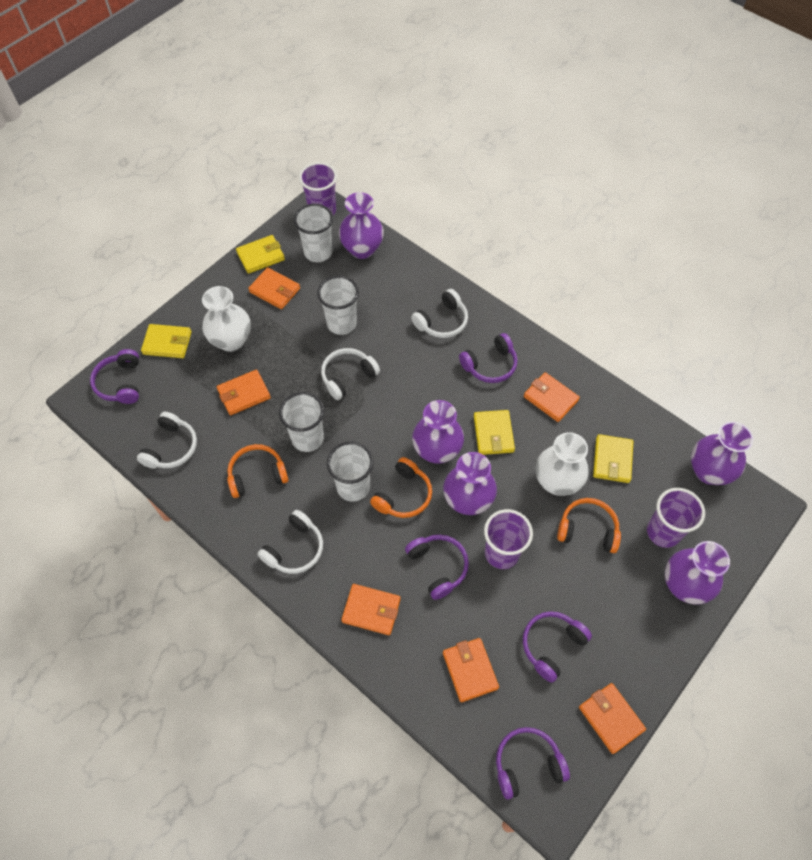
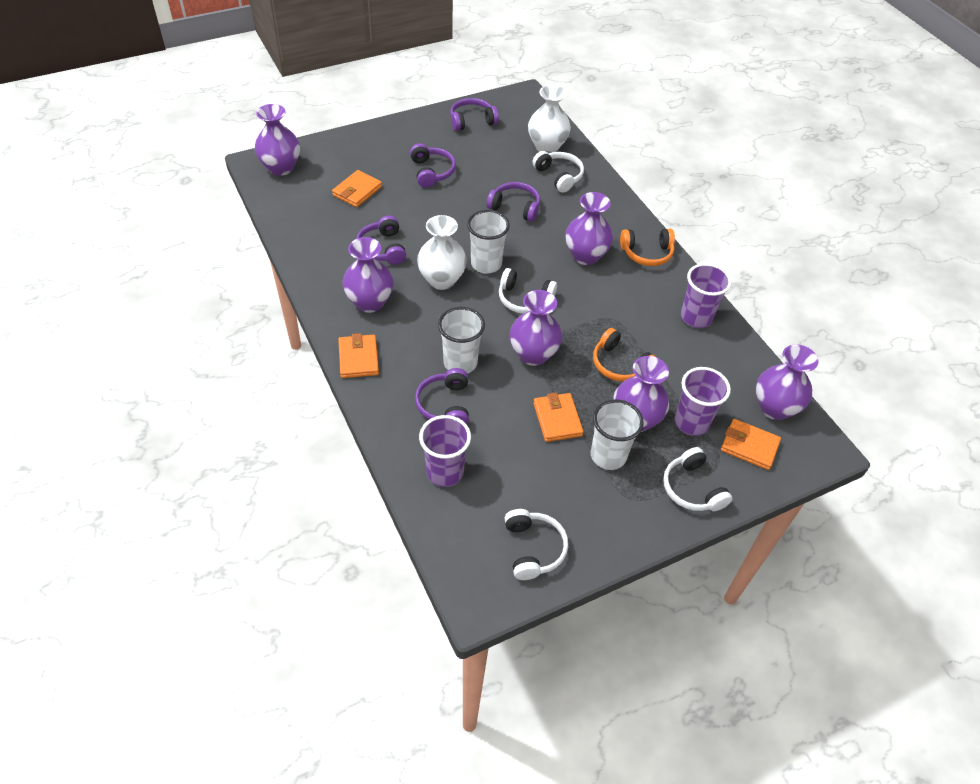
orange headphones: [227,444,289,498] [370,457,432,518] [557,498,621,553] = 3 -> [593,328,656,382] [620,229,675,266] = 2
orange wallet: [217,370,271,415] [248,267,300,309] [341,584,401,635] [443,638,499,702] [524,372,580,422] [579,683,646,754] = 6 -> [332,170,382,208] [338,333,379,378] [533,392,584,442] [721,419,781,470] = 4
purple vase: [339,192,384,259] [412,400,464,464] [443,452,497,515] [665,541,730,605] [691,422,753,485] = 5 -> [255,104,300,176] [342,237,394,313] [510,290,562,366] [565,192,613,265] [613,356,669,432] [756,344,818,420] = 6
white cup: [279,392,324,452] [294,204,333,262] [317,275,359,335] [327,441,373,502] = 4 -> [438,307,485,374] [467,210,510,273] [591,399,644,470] = 3
yellow wallet: [141,324,192,358] [236,235,285,274] [474,410,515,455] [593,434,633,483] = 4 -> none = 0

